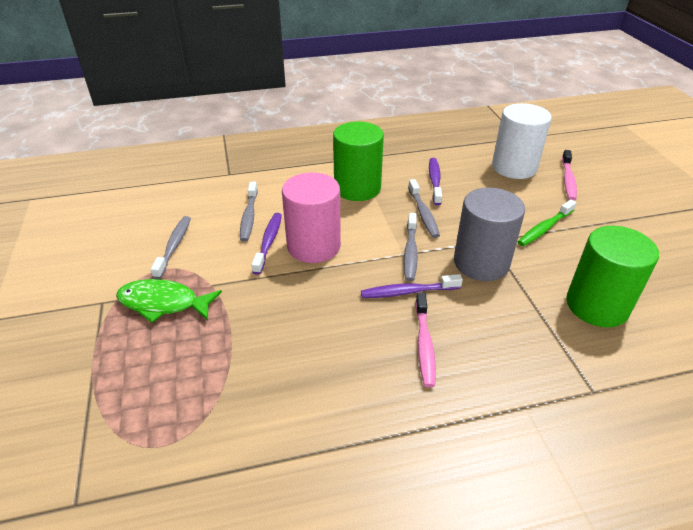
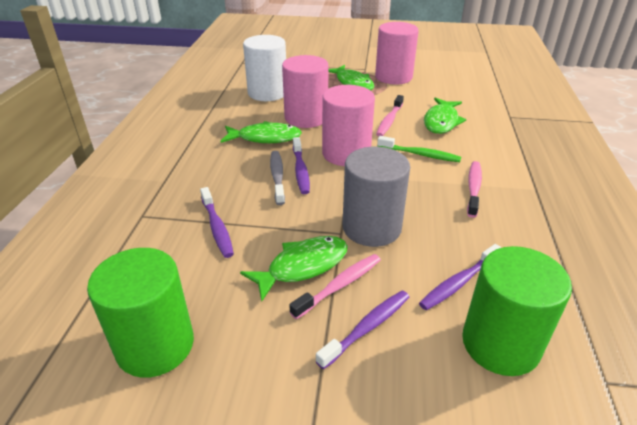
green fish: [116,279,222,323] = 1 -> [220,121,302,143] [240,236,348,301] [328,65,375,91] [424,98,466,134] = 4
grey toothbrush: [150,216,191,279] [240,182,258,242] [404,213,418,281] [408,179,440,238] = 4 -> [270,151,285,205] = 1
pink cylinder: [282,172,341,263] = 1 -> [282,55,329,128] [322,85,375,166] [375,22,419,85] = 3
pink toothbrush: [415,293,436,387] [562,150,577,201] = 2 -> [289,254,381,319] [376,95,404,136] [467,161,482,218] = 3
purple toothbrush: [251,213,282,275] [361,274,463,298] [429,158,442,205] = 3 -> [200,187,234,258] [293,137,310,194] [316,291,409,370] [419,244,502,310] = 4

